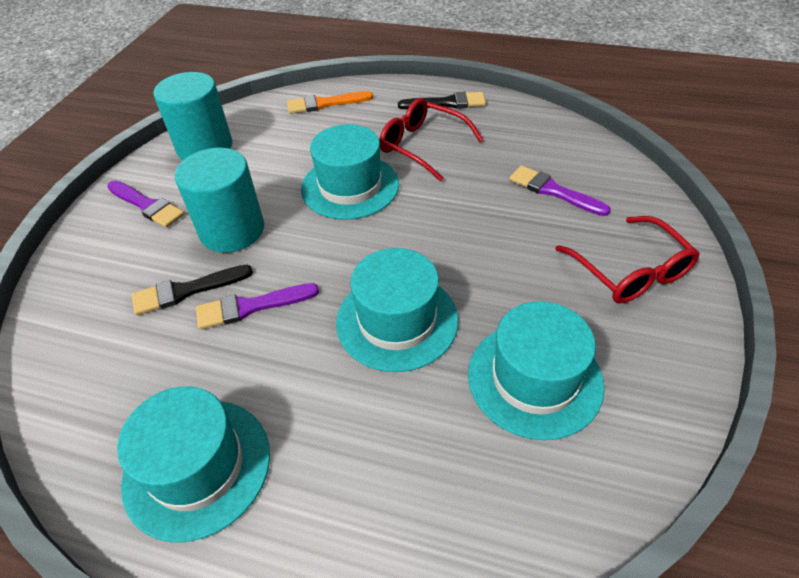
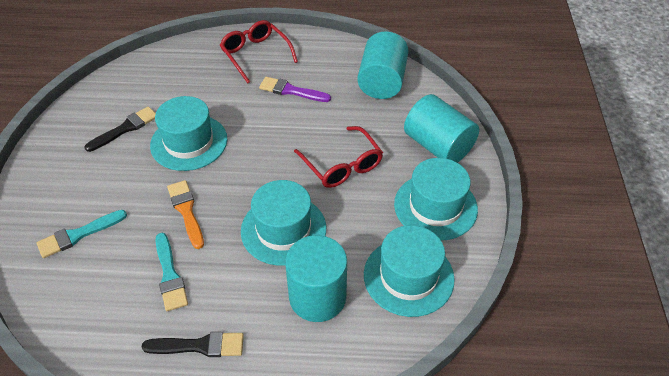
purple brush: [107,180,185,228] [196,283,319,330] [509,165,611,216] = 3 -> [259,77,331,102] = 1
turquoise brush: none = 0 -> [36,210,127,258] [155,233,188,311] = 2
turquoise cylinder: [153,72,232,160] [175,148,264,253] = 2 -> [285,235,347,322] [357,31,409,99] [404,94,479,163] = 3

